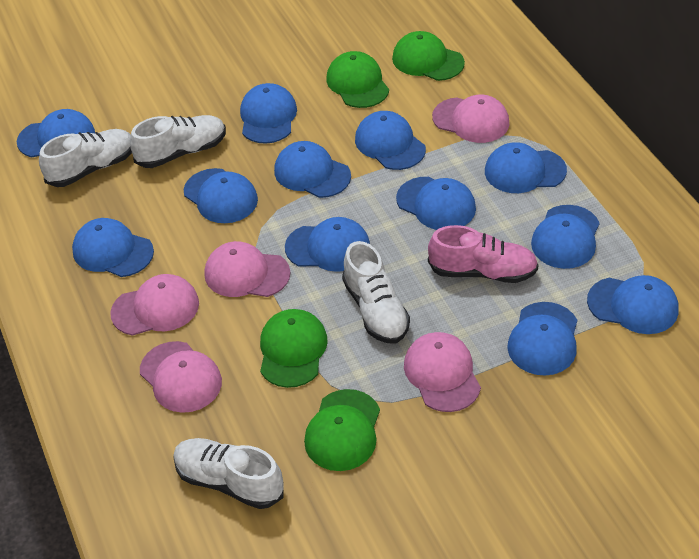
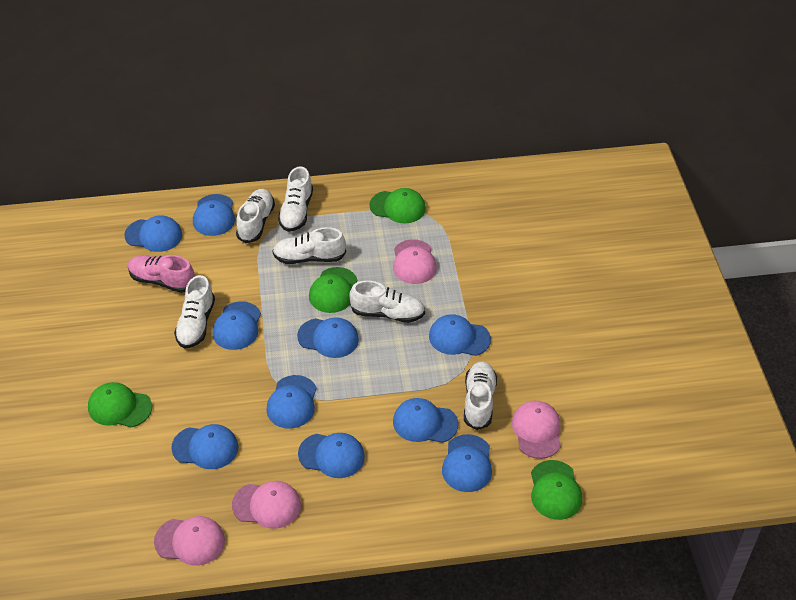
blue cap: [17,109,95,157] [72,218,154,277] [184,168,258,223] [240,83,297,144] [274,141,351,198] [285,217,370,272] [355,111,426,170] [396,177,476,230] [485,142,567,193] [507,302,577,375] [531,205,600,269] [587,275,678,334] = 12 -> [124,215,182,252] [171,424,238,469] [193,194,235,236] [212,301,261,350] [266,375,317,429] [297,317,359,358] [298,433,365,478] [393,398,458,443] [429,314,491,356] [442,434,492,492] = 10
pink cap: [110,274,199,336] [140,341,222,413] [204,241,291,297] [404,332,481,412] [432,95,509,143] = 5 -> [154,516,225,566] [232,481,301,529] [393,239,437,284] [512,401,561,459] = 4
white shoe: [39,129,132,187] [130,115,226,168] [173,438,284,509] [342,241,410,343] = 4 -> [174,275,215,349] [236,189,275,243] [272,227,346,264] [278,166,313,232] [349,281,425,323] [464,361,497,430] = 6

